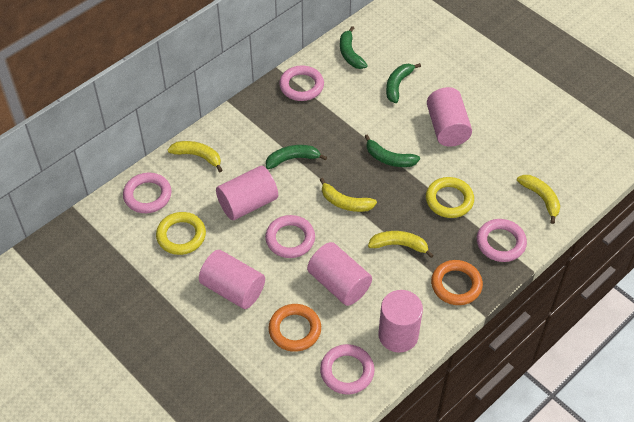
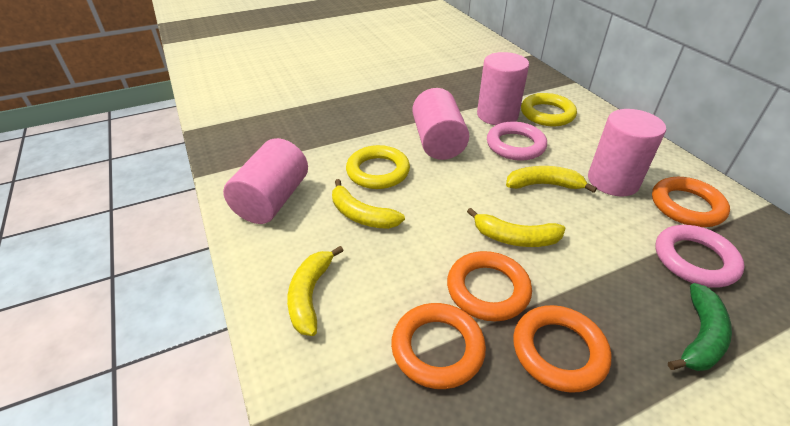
green banana: [266,145,327,169] [340,26,368,69] [364,134,420,167] [386,63,421,103] = 4 -> [668,283,732,371] = 1
orange ring: [268,304,321,352] [431,260,483,305] = 2 -> [391,303,486,389] [447,251,532,321] [513,305,611,393] [652,177,730,227] = 4
pink cylinder: [199,250,265,309] [216,166,278,220] [307,242,372,306] [378,290,423,353] [427,87,472,147] = 5 -> [223,138,308,224] [412,88,469,160] [477,52,529,125] [588,109,666,197] = 4
pink ring: [123,173,172,213] [265,215,315,258] [279,66,324,101] [320,344,375,394] [477,219,527,262] = 5 -> [487,121,547,161] [655,225,745,288] = 2

